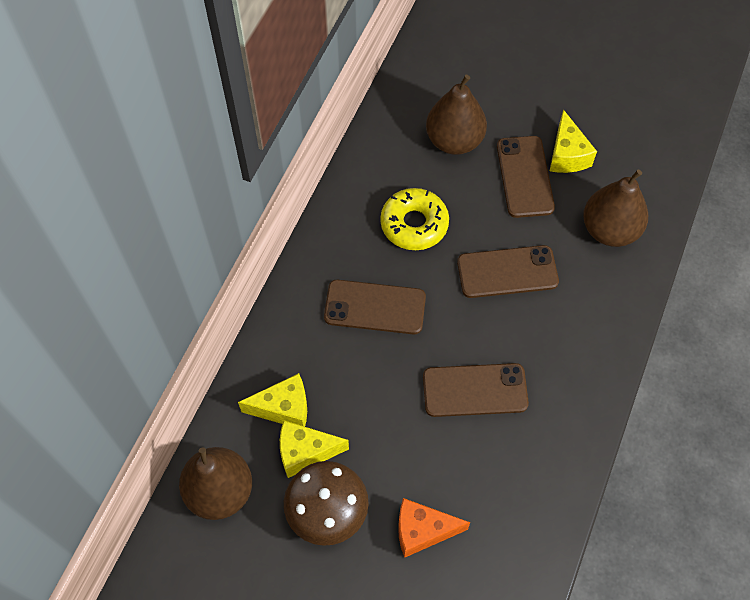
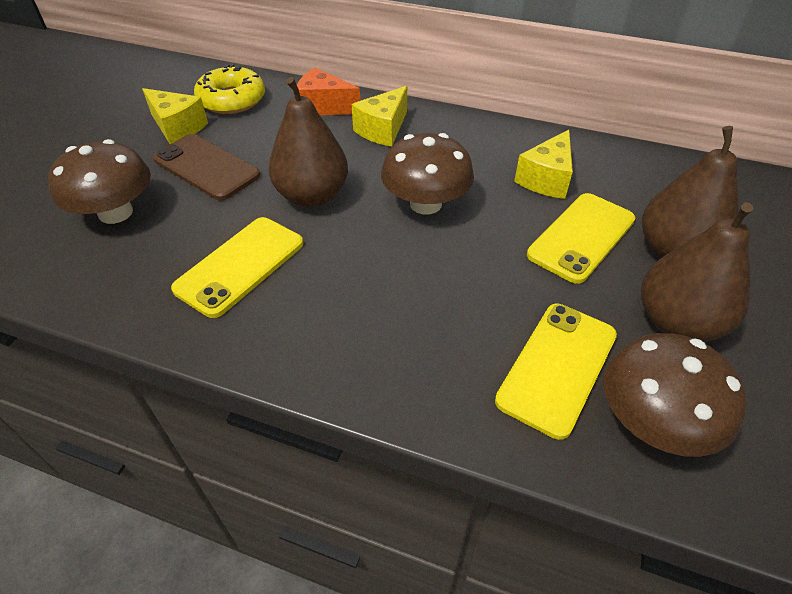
brown mushroom: [284,461,369,546] = 1 -> [48,139,151,224] [381,133,474,215] [604,333,747,457] = 3
brown phone: [324,280,426,334] [423,363,529,417] [457,245,559,298] [497,136,555,218] = 4 -> [153,134,260,200] = 1
yellow phone: none = 0 -> [171,217,303,318] [495,304,617,440] [527,193,635,284] = 3

